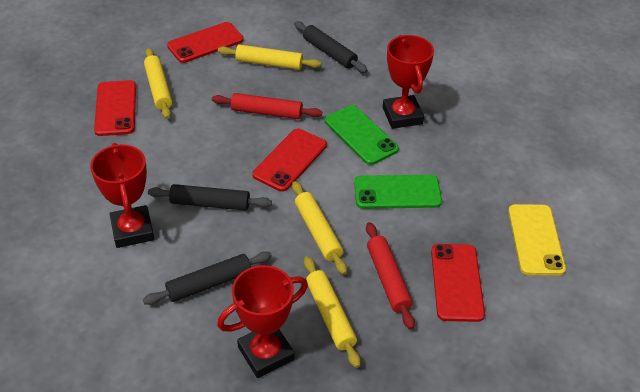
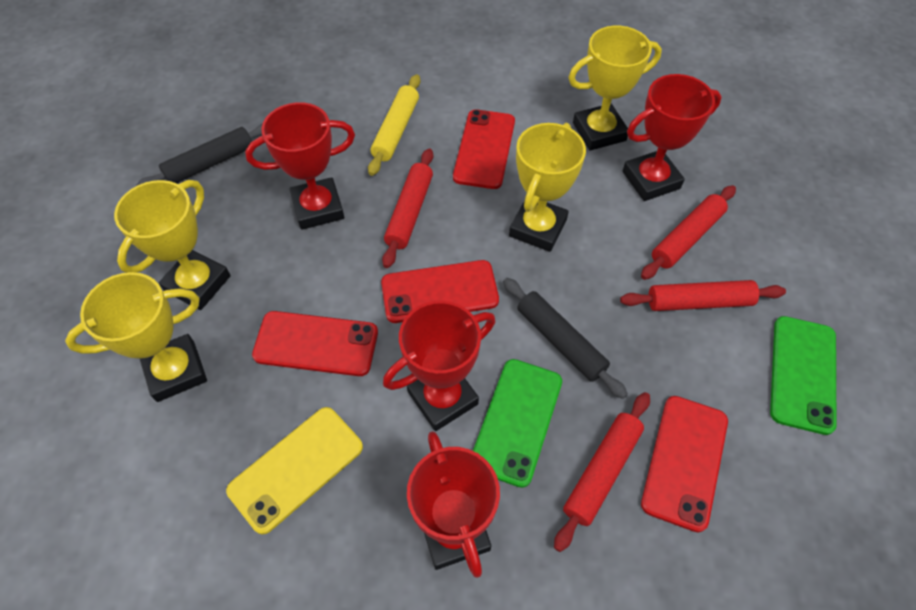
black rolling pin: [143,251,272,305] [148,184,272,211] [294,21,368,73] = 3 -> [136,123,263,186] [503,278,628,399] = 2
red rolling pin: [212,93,322,119] [366,222,415,329] = 2 -> [382,148,433,268] [554,392,650,552] [620,280,786,311] [641,185,736,280] = 4
red trophy: [90,143,154,248] [217,265,308,378] [383,35,434,129] = 3 -> [245,102,355,230] [383,301,495,431] [407,431,500,578] [623,74,722,201] = 4
yellow rolling pin: [144,48,172,119] [218,45,321,70] [292,181,347,275] [304,256,361,368] = 4 -> [368,74,421,176] = 1
yellow trophy: none = 0 -> [65,272,207,402] [114,180,230,310] [509,123,586,252] [568,26,662,151] = 4

